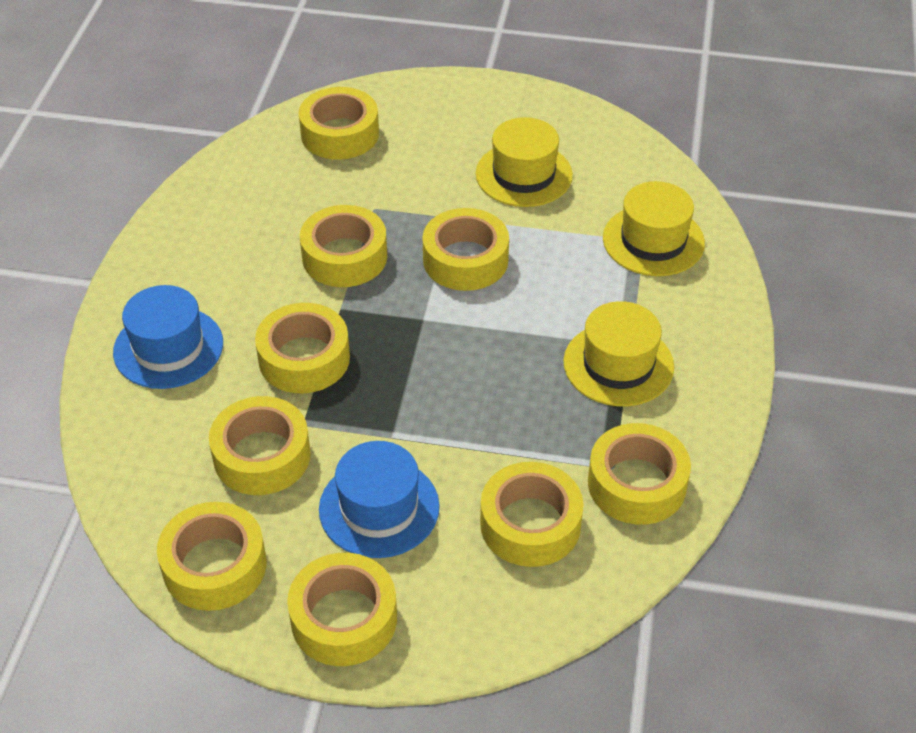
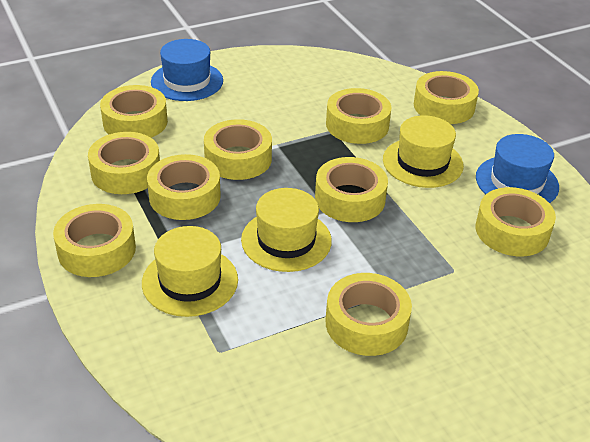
yellow tape: [157,502,266,611] [209,396,311,495] [255,303,350,393] [287,553,397,666] [299,87,379,160] [300,205,387,287] [423,208,509,291] [480,462,583,567] [588,423,691,525] = 9 -> [53,204,136,277] [88,132,160,194] [100,85,168,138] [147,154,221,220] [204,119,272,180] [315,157,388,222] [326,88,392,144] [326,273,412,356] [414,71,479,124] [476,187,556,256] = 10

